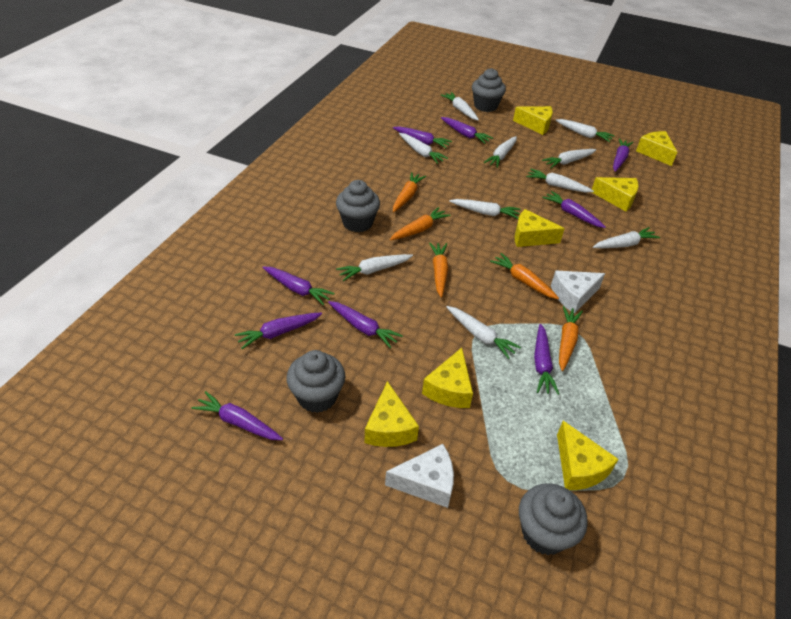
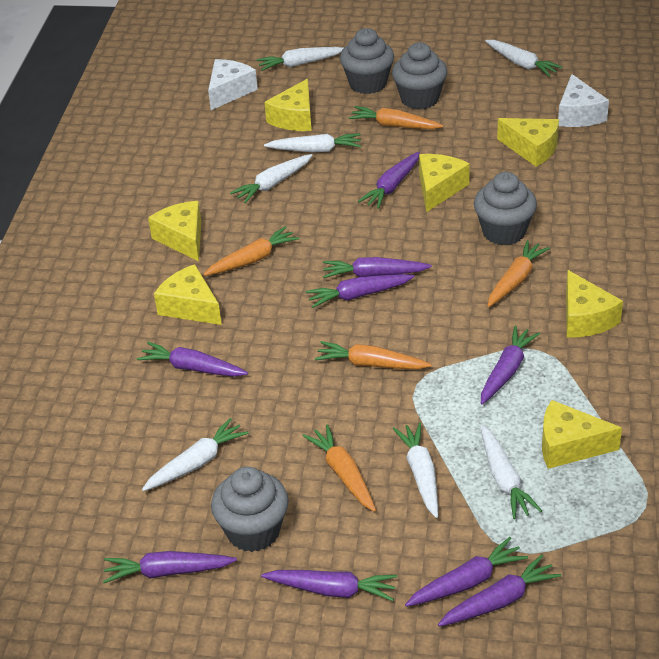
white carrot: [336,254,413,281] [399,133,448,164] [440,92,479,120] [446,306,521,359] [449,199,520,219] [484,136,517,168] [526,169,594,193] [542,149,596,168] [555,119,615,142] [593,227,660,248] = 10 -> [142,418,249,491] [230,154,312,203] [257,47,343,71] [264,133,361,152] [393,423,438,518] [480,425,542,519] [485,40,563,77] = 7

